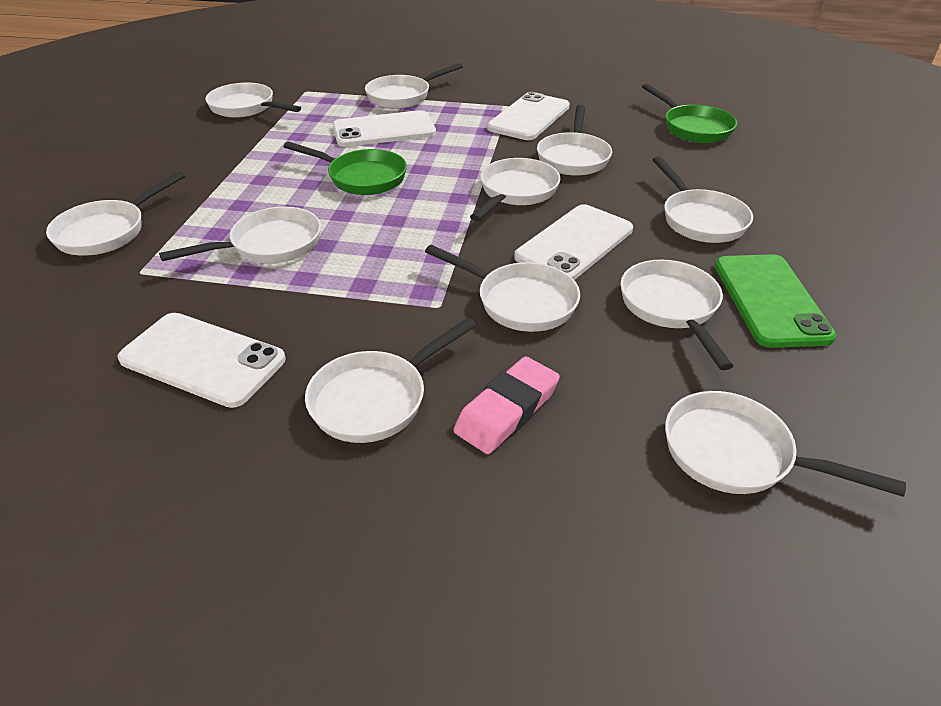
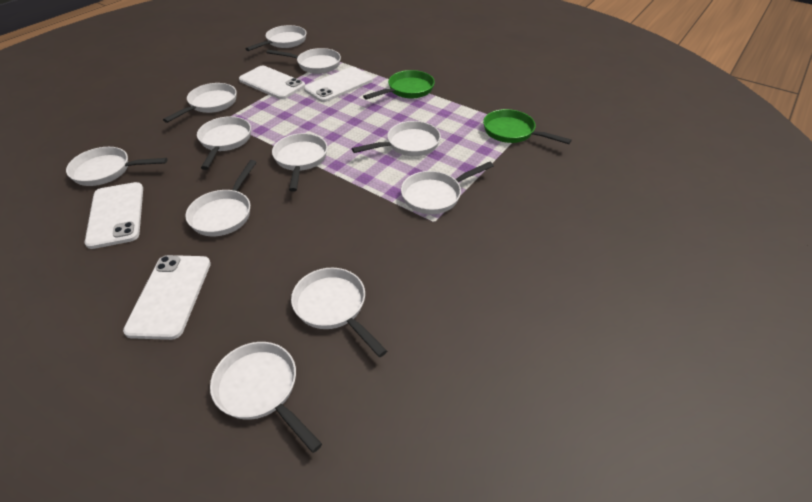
green phone: [715,254,836,348] = 1 -> none = 0
pink eraser: [454,356,560,454] = 1 -> none = 0

